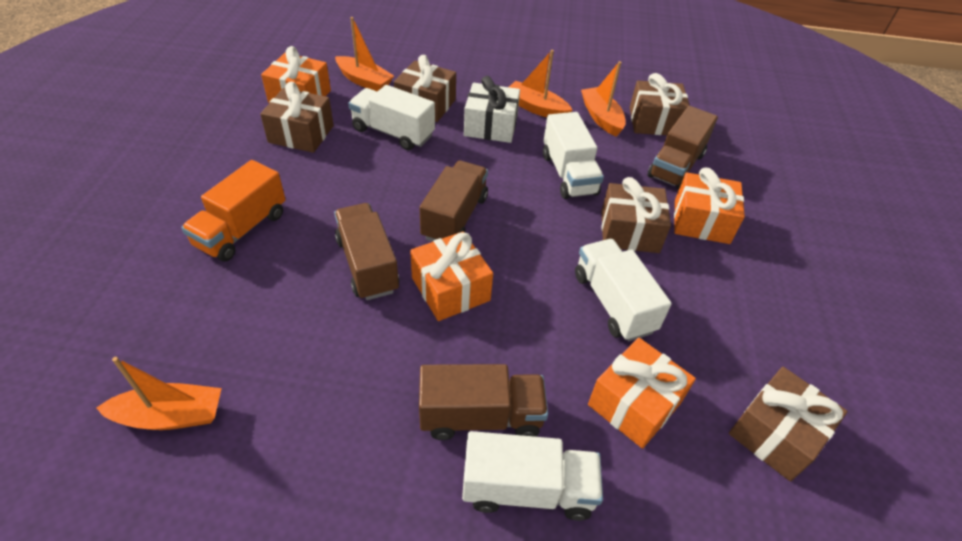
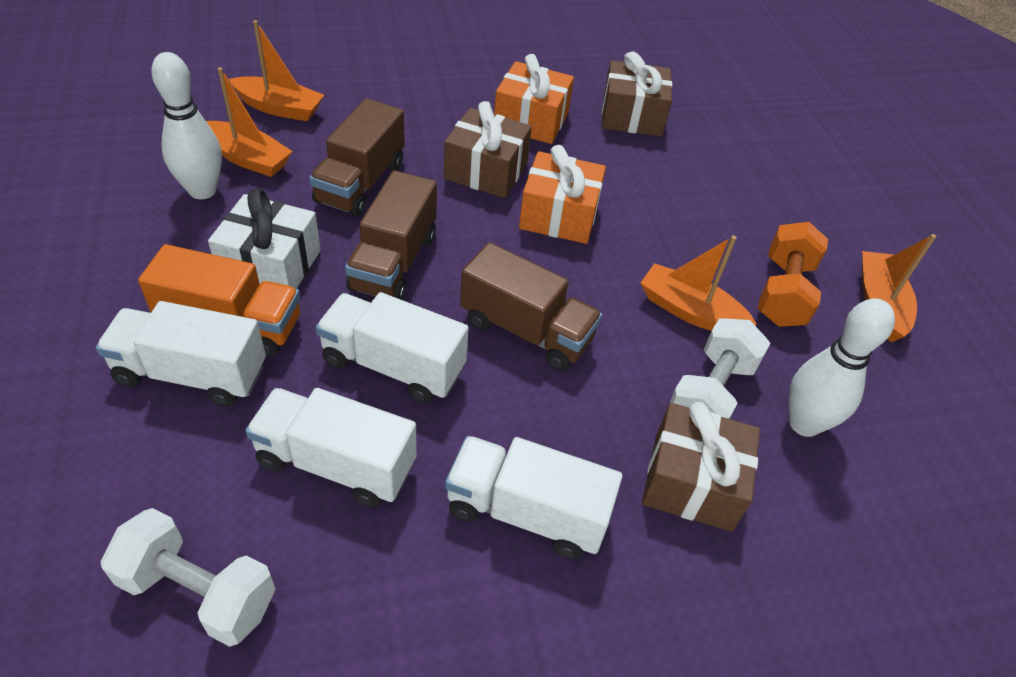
brown gift: [260,82,334,153] [394,55,456,122] [601,177,671,253] [629,73,690,135] [729,367,848,481] = 5 -> [444,101,532,198] [602,51,672,136] [642,402,760,532] = 3
brown truck: [334,203,399,300] [419,364,548,440] [420,161,488,242] [647,106,718,189] = 4 -> [309,98,405,217] [345,170,437,300] [460,242,602,371] = 3
orange dumbbell: none = 0 -> [757,222,828,327] = 1
orange gift: [261,46,331,103] [410,231,493,321] [588,338,696,448] [674,167,745,244] = 4 -> [494,54,574,144] [519,145,606,244] = 2
white bowling pin: none = 0 -> [151,52,222,199] [789,298,895,437] = 2
white dumbbell: none = 0 -> [101,508,276,647] [670,318,770,419] = 2

